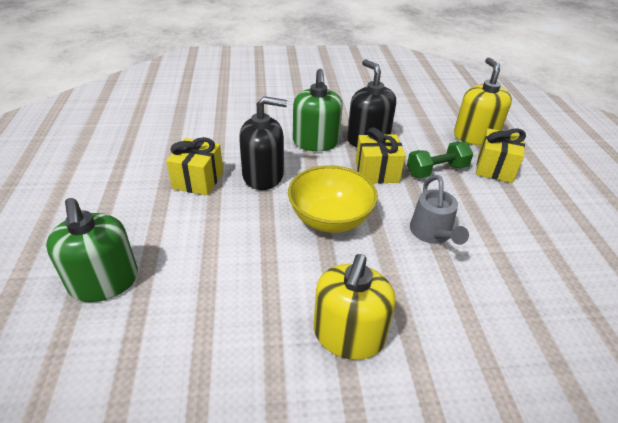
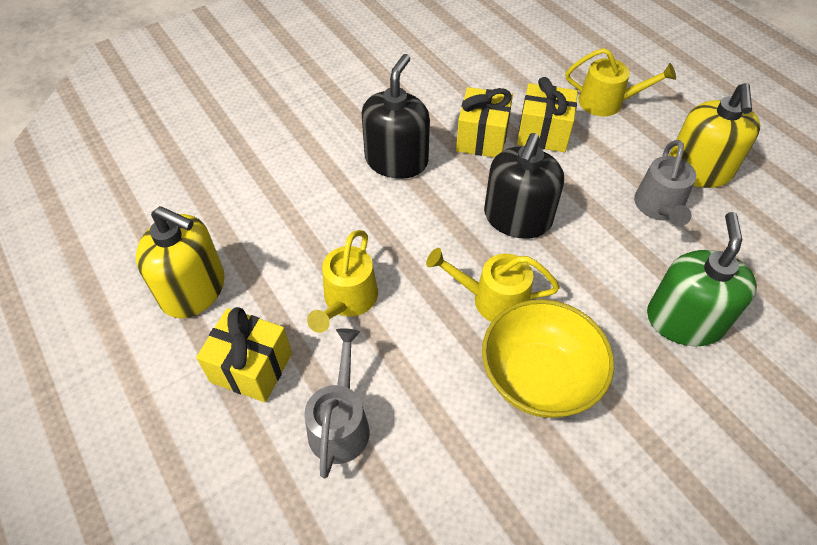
green dumbbell: [407,142,473,178] = 1 -> none = 0
green soap dispenser: [46,198,138,302] [293,69,343,151] = 2 -> [647,212,757,346] = 1
grey watering can: [410,175,469,245] = 1 -> [304,328,370,478] [634,140,696,226] = 2
yellow watering can: none = 0 -> [307,230,378,333] [426,248,560,322] [566,48,676,116] = 3

